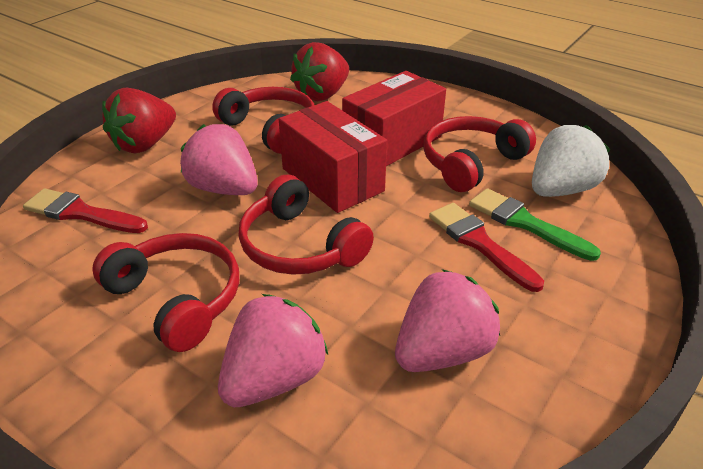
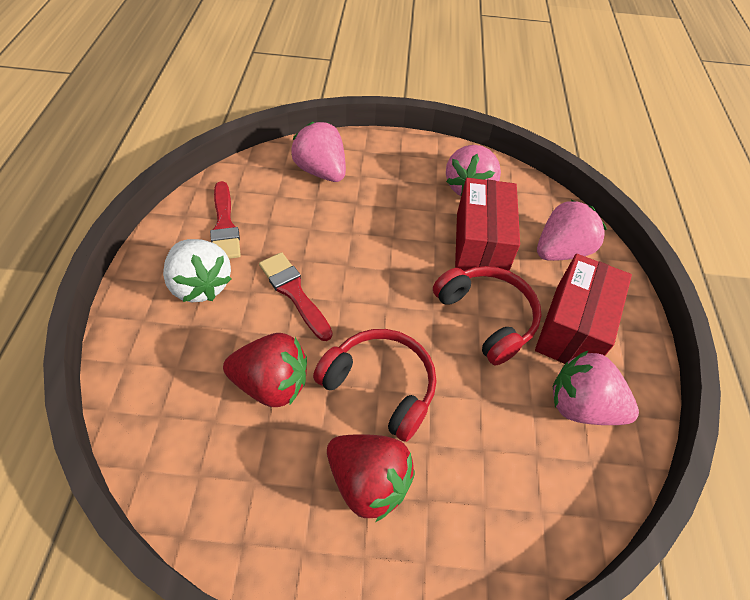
green brush: [469,188,601,261] = 1 -> none = 0
pink strawberry: [180,124,258,195] [218,294,328,407] [395,269,500,372] = 3 -> [291,122,346,182] [446,145,501,196] [537,200,607,261] [553,350,639,425] = 4
red headphones: [92,233,239,352] [212,87,314,154] [239,175,374,275] [423,116,536,192] = 4 -> [313,329,436,442] [433,266,542,366] = 2

